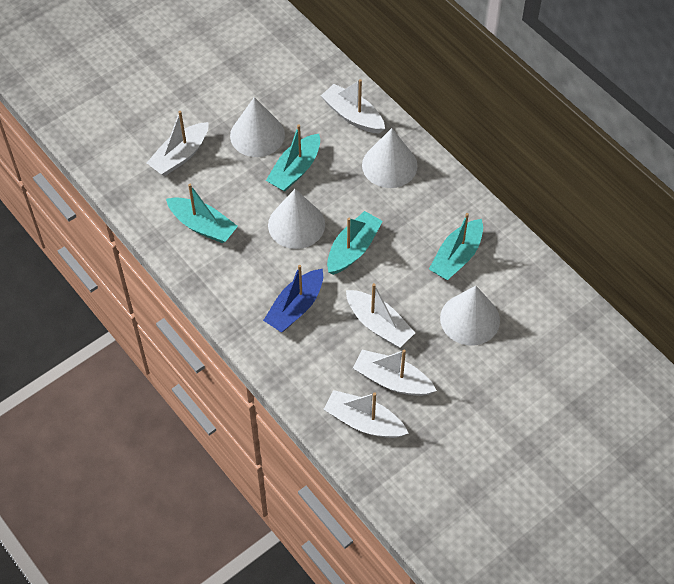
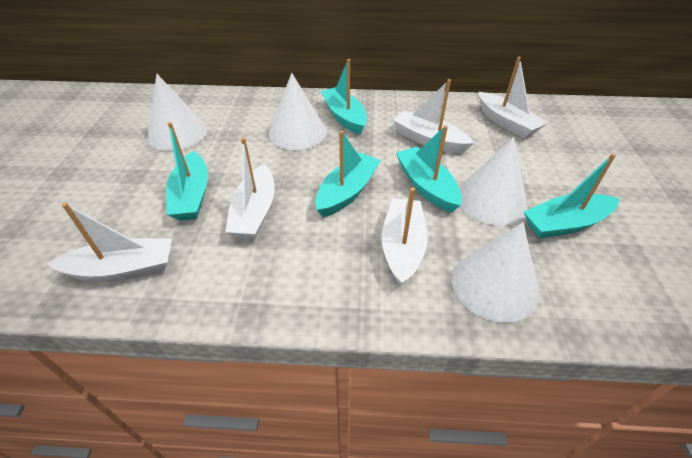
blue boat: [263,265,323,332] = 1 -> none = 0
turquoise boat: [166,184,238,243] [266,124,320,192] [327,211,383,275] [429,213,483,280] = 4 -> [166,122,208,221] [315,130,381,217] [321,59,367,135] [396,125,462,213] [524,153,619,239] = 5

